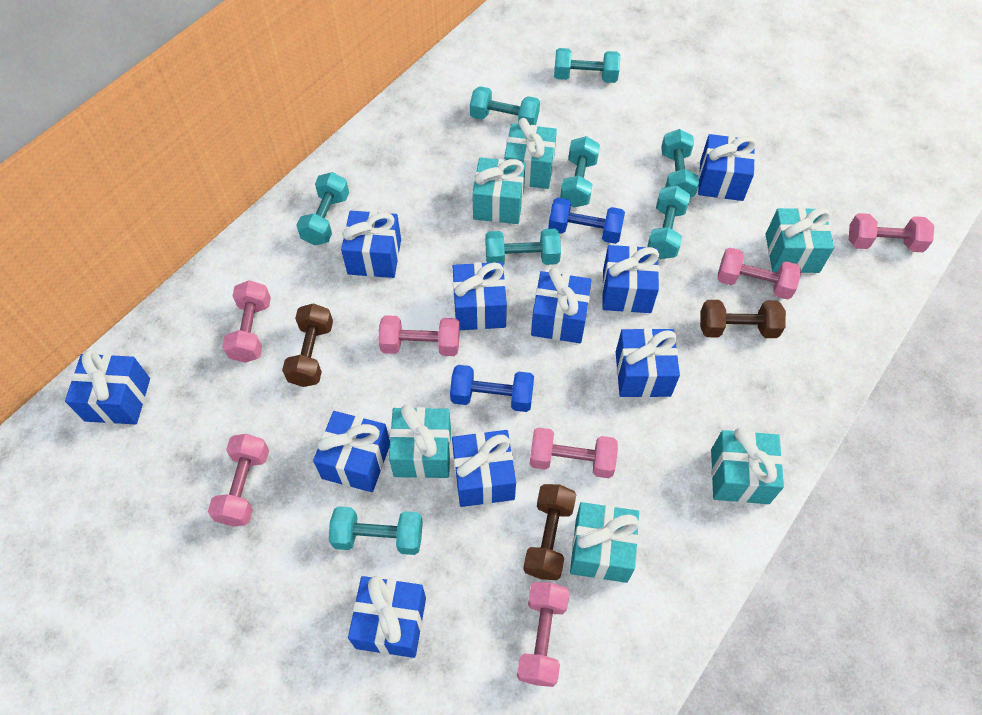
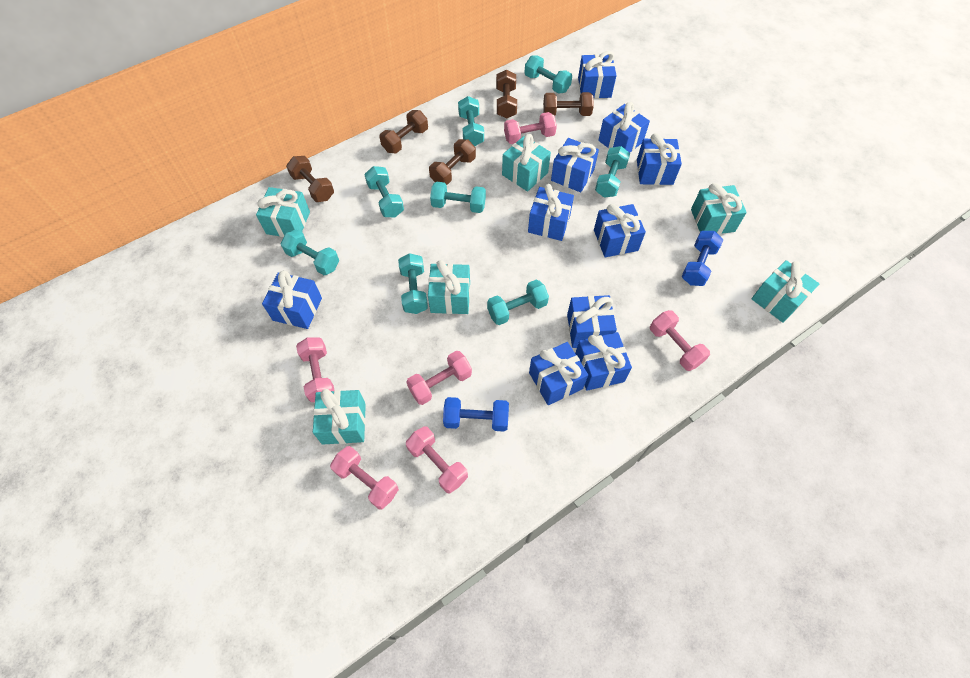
brown dumbbell: [282,303,333,387] [523,484,576,580] [700,300,786,338] = 3 -> [286,156,334,202] [379,110,428,153] [429,139,476,185] [496,70,517,119] [543,92,594,116] = 5
pink dumbbell: [208,434,269,526] [222,280,271,363] [378,315,460,356] [517,582,570,687] [530,427,618,478] [717,248,801,300] [849,213,934,252] = 7 -> [296,337,335,402] [330,446,399,509] [406,351,472,405] [406,426,468,494] [504,112,557,144] [650,310,710,371] = 6

